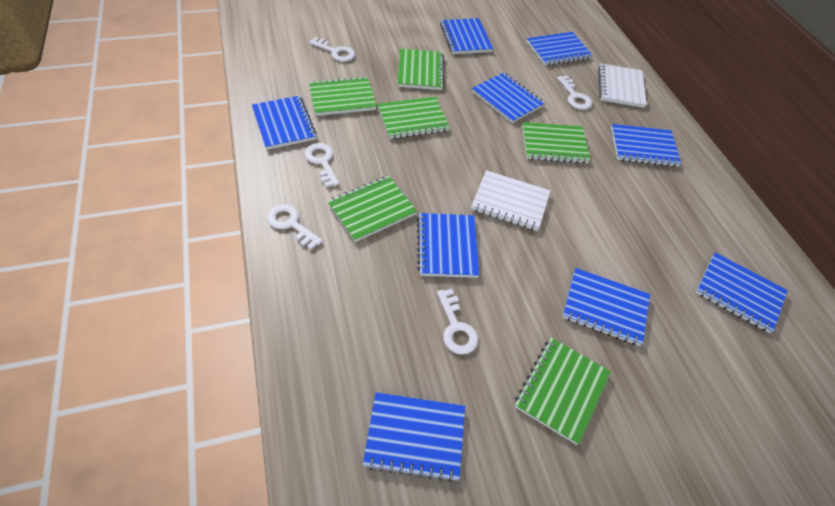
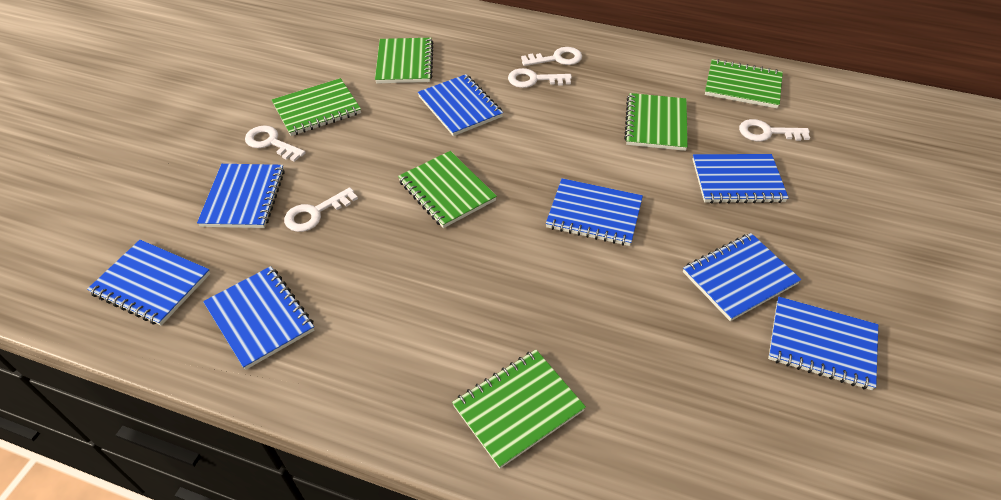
blue notebook: [252,96,317,150] [363,392,465,482] [417,213,480,278] [440,18,493,54] [472,73,545,123] [527,32,592,66] [562,268,650,346] [611,124,681,167] [696,252,788,333] = 9 -> [87,240,210,326] [197,164,285,228] [203,266,314,370] [418,74,503,136] [546,178,643,246] [683,233,802,321] [692,154,789,204] [768,297,878,390] = 8
white notebook: [471,170,550,231] [598,63,647,108] = 2 -> none = 0

